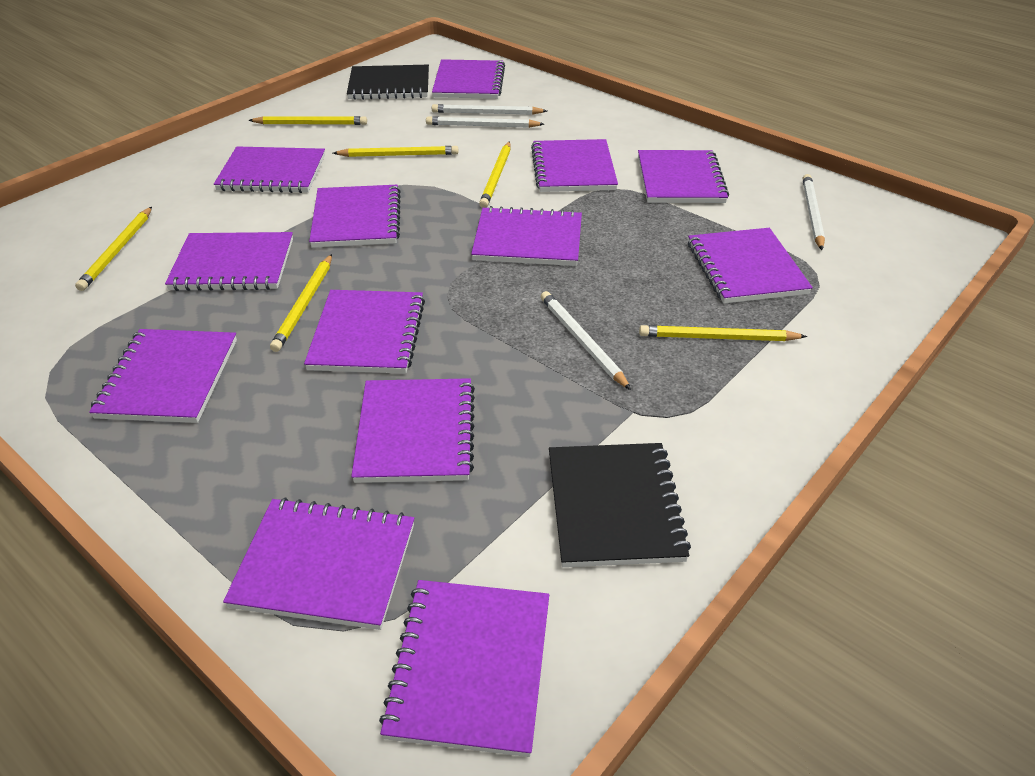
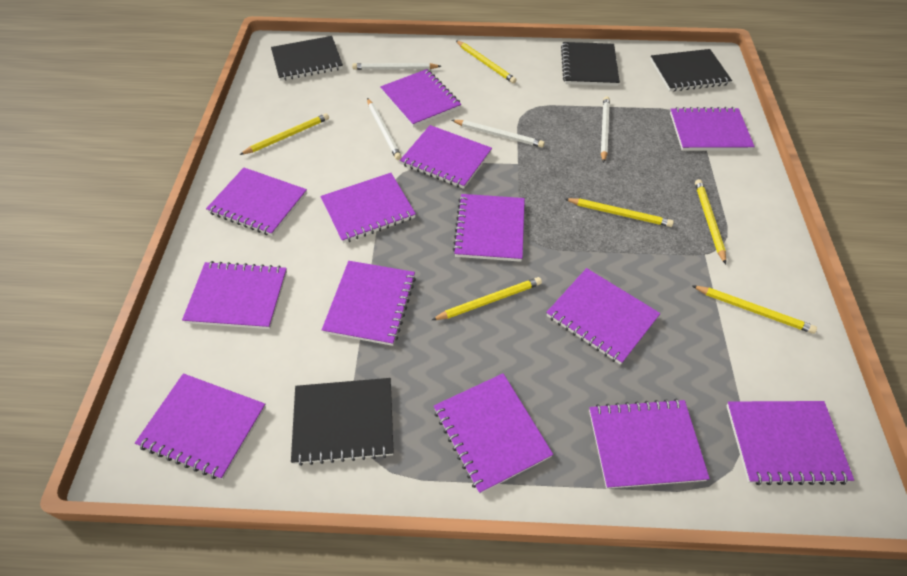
black notebook: [347,65,429,100] [549,443,691,567] = 2 -> [271,36,343,81] [291,378,394,466] [561,42,620,86] [650,49,732,92] = 4

